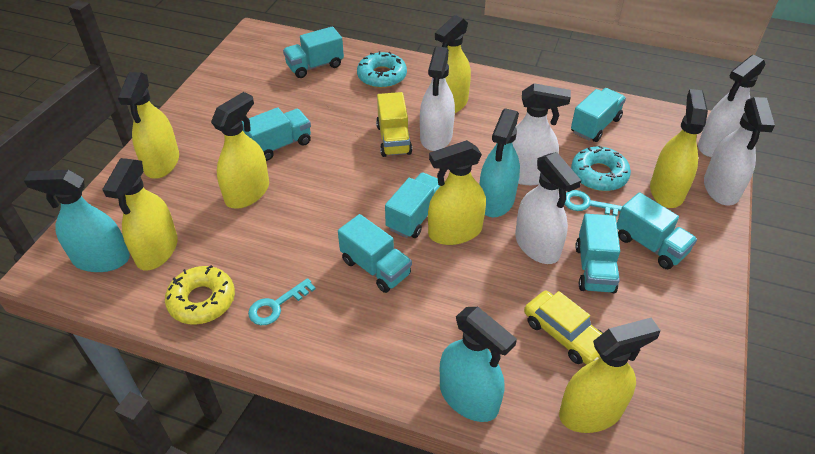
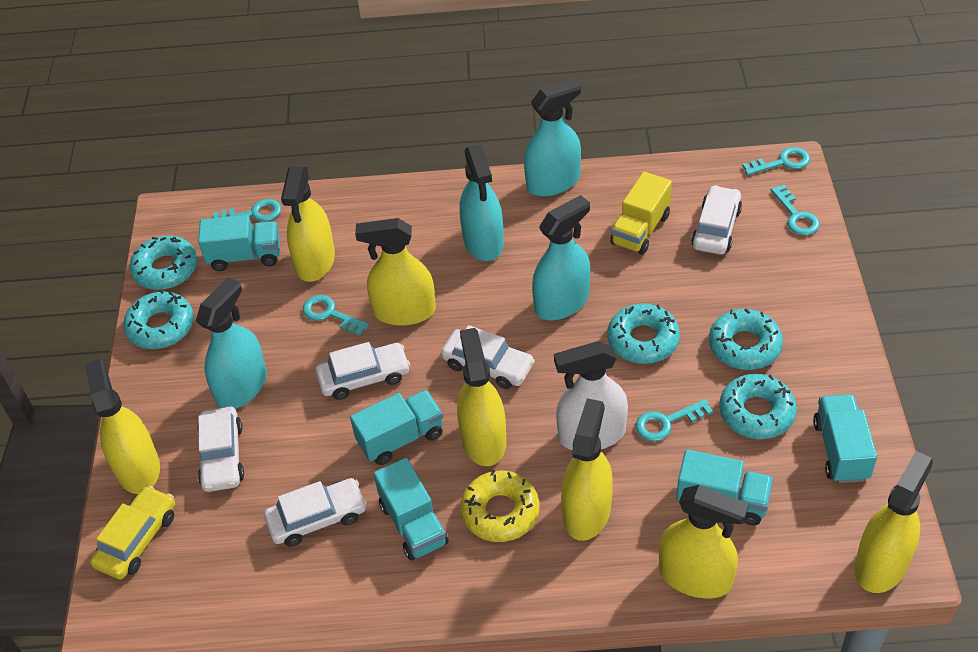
turquoise donut: [357,51,407,88] [571,145,631,191] = 2 -> [123,290,194,349] [130,236,197,290] [607,304,680,364] [709,309,783,370] [719,374,797,439] = 5
turquoise key: [248,278,316,325] [564,190,622,216] = 2 -> [213,199,281,222] [303,295,369,336] [636,399,713,441] [742,147,810,175] [771,185,820,235] = 5
turquoise spray bottle: [24,170,130,272] [440,307,517,422] [479,108,520,217] = 3 -> [196,277,267,409] [460,144,504,261] [524,79,581,196] [532,195,590,320] = 4
turquoise truck: [242,107,311,161] [283,26,344,78] [338,214,412,293] [385,172,440,238] [571,88,626,142] [575,214,620,293] [617,192,697,269] = 7 -> [198,215,280,271] [350,390,443,465] [373,458,448,560] [676,449,773,525] [813,394,877,483] = 5
white car: none = 0 -> [197,407,244,492] [264,478,367,547] [315,342,410,400] [441,325,535,389] [691,185,742,255] = 5
white spray bottle: [420,46,455,151] [512,83,571,185] [515,152,581,264] [698,55,766,157] [704,97,775,205] = 5 -> [554,341,628,450] = 1

